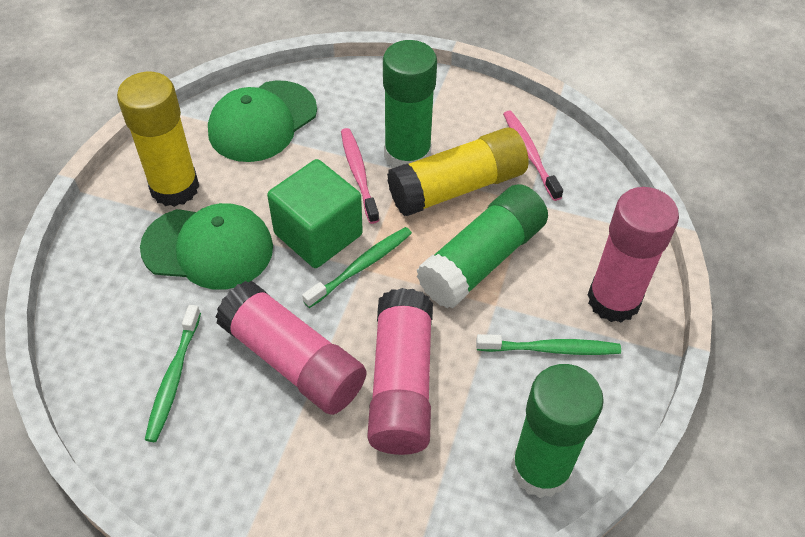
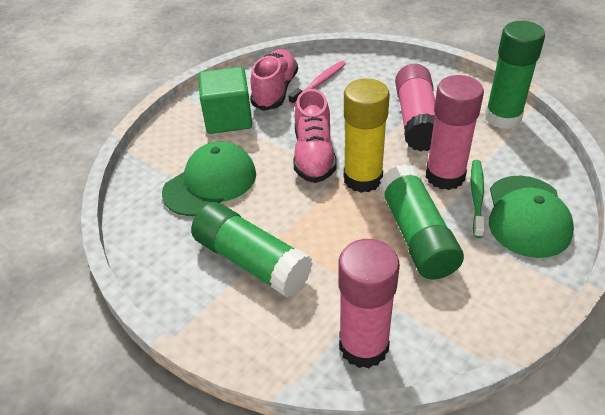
green toothbrush: [145,305,201,442] [302,227,412,308] [476,334,621,355] = 3 -> [471,160,484,238] = 1
pink shoe: none = 0 -> [250,49,298,111] [294,89,337,183] = 2
pink toothbrush: [341,128,379,224] [503,111,563,201] = 2 -> [288,61,346,105] = 1
yellow glue stick: [117,72,199,207] [387,128,529,216] = 2 -> [344,78,390,193] = 1

